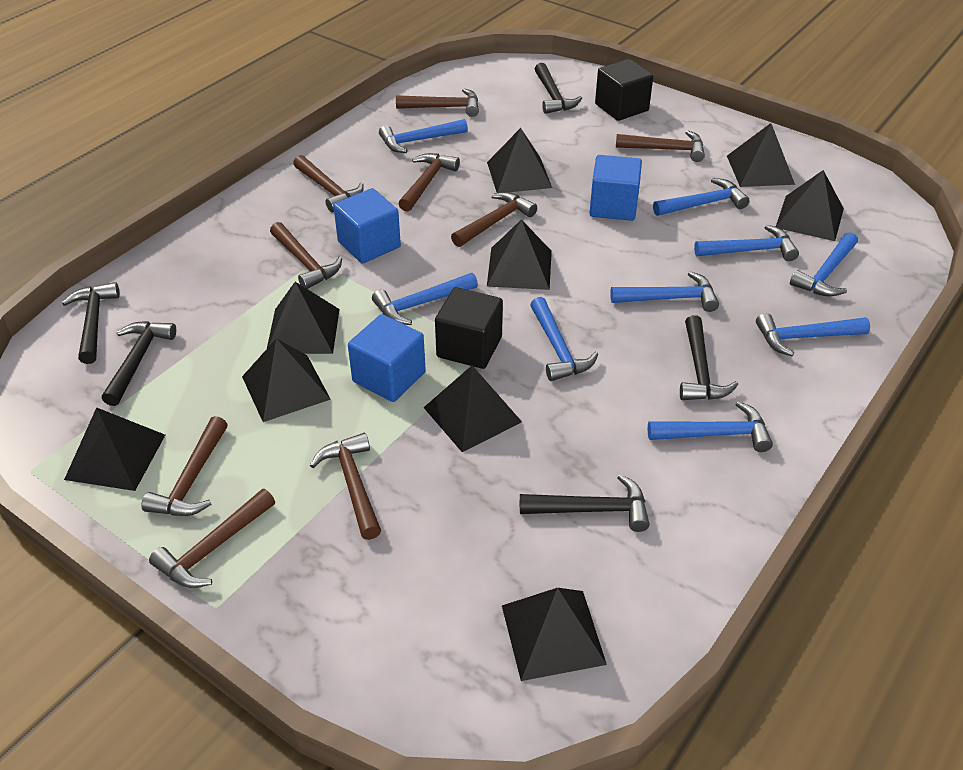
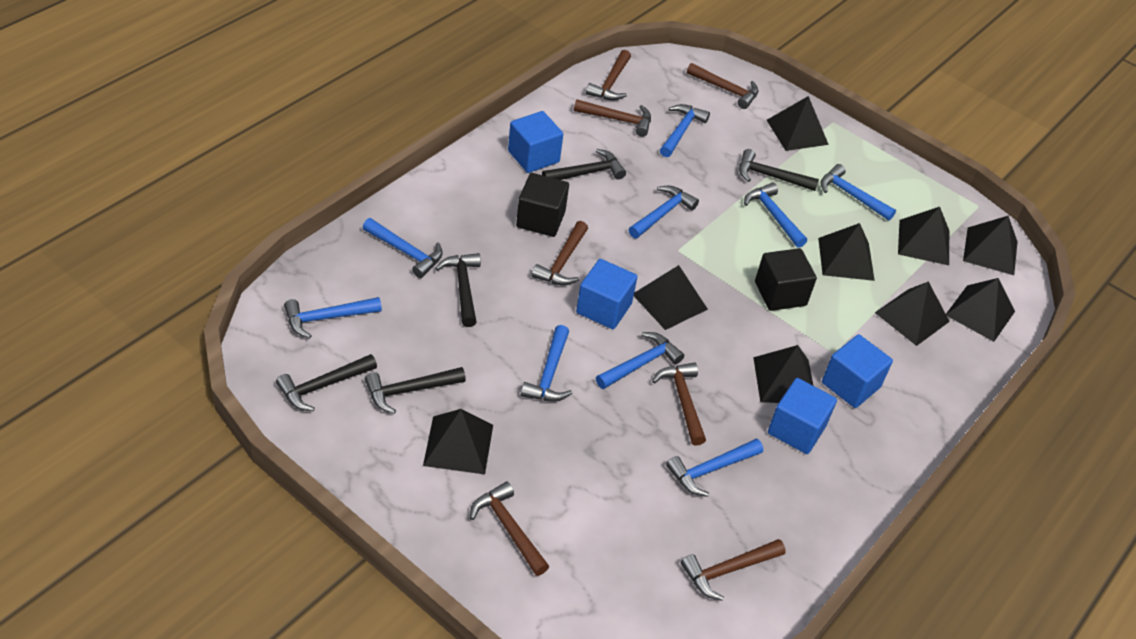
blue cube: [333,188,401,264] [348,314,426,402] [589,155,642,221] = 3 -> [508,111,563,173] [576,259,638,329] [768,378,837,454] [822,334,893,408] = 4
brown hammer: [141,416,228,516] [149,489,275,588] [270,222,342,289] [293,155,364,213] [310,433,381,540] [396,89,479,117] [398,153,460,212] [451,192,537,247] [616,130,705,162] = 9 -> [470,482,549,576] [531,221,588,286] [574,99,651,137] [586,50,631,101] [652,362,706,446] [681,539,786,601] [687,63,758,109] = 7

